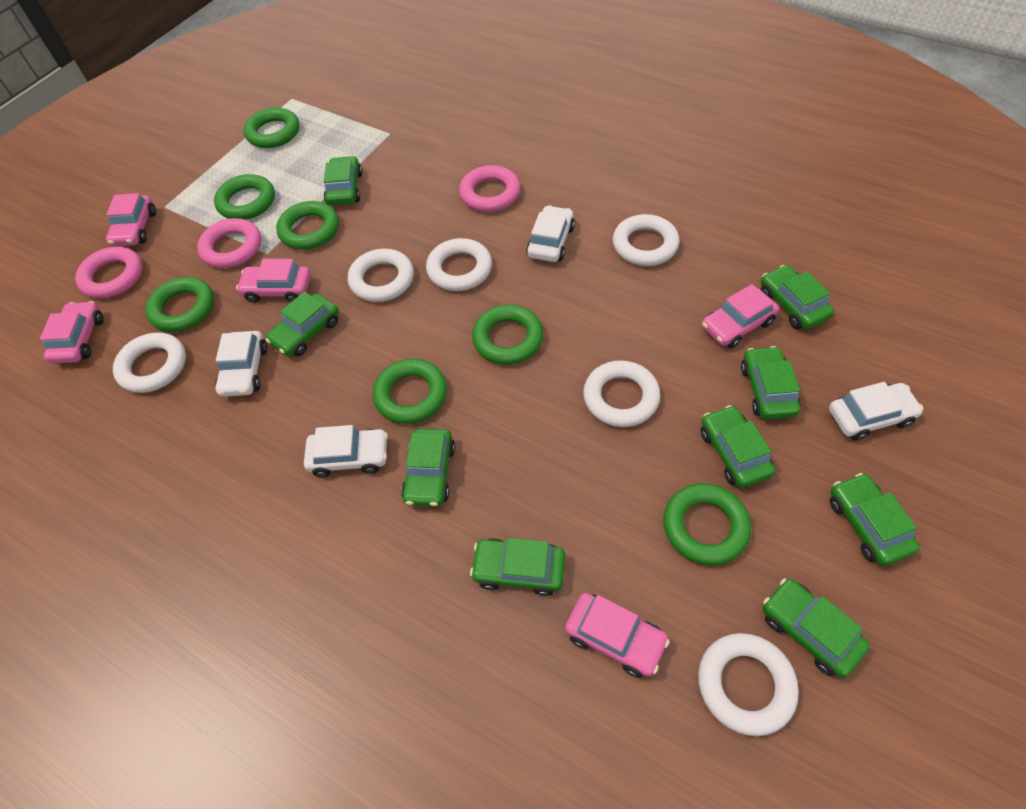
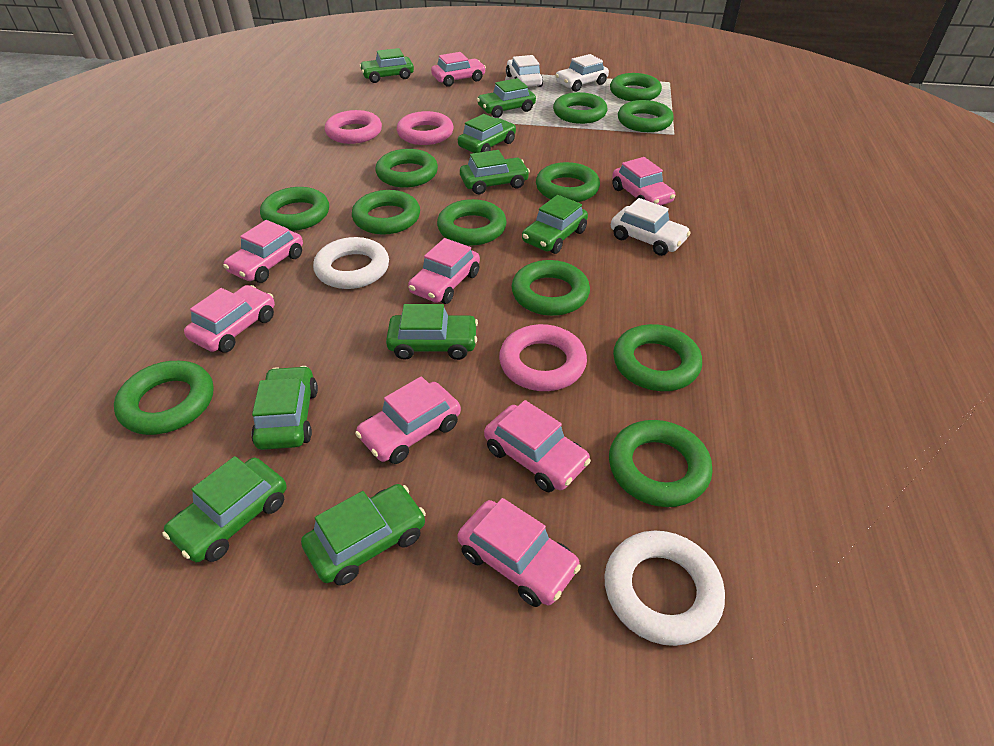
green ring: [145,277,214,332] [214,174,275,220] [244,107,299,148] [276,201,339,250] [373,359,447,424] [472,305,543,365] [663,483,751,565] = 7 -> [114,361,213,435] [260,187,329,231] [352,190,420,235] [375,149,438,188] [437,199,507,245] [512,260,590,316] [536,162,600,202] [553,92,607,124] [609,420,712,507] [610,73,662,101] [613,324,702,391] [618,100,674,132] = 12
pink car: [40,301,104,363] [106,193,156,247] [236,259,311,303] [565,593,670,678] [702,284,779,348] = 5 -> [184,285,275,353] [223,220,303,283] [355,376,461,464] [408,238,480,304] [431,52,486,87] [457,498,581,607] [484,400,591,492] [612,157,675,205] = 8
white car: [215,331,267,397] [304,425,388,477] [526,205,575,262] [829,382,923,441] = 4 -> [506,55,543,87] [555,54,609,92] [611,198,691,256] = 3
white ring: [113,332,186,393] [348,249,414,302] [426,238,492,291] [583,360,660,427] [613,214,679,266] [698,633,799,736] = 6 -> [313,237,389,289] [604,530,725,646] = 2

